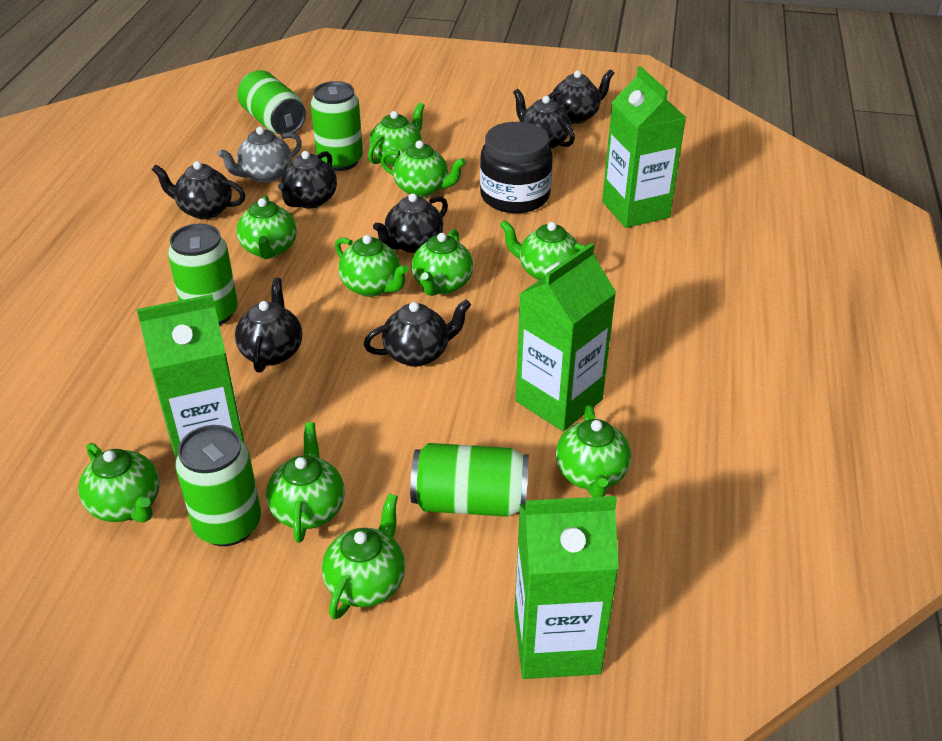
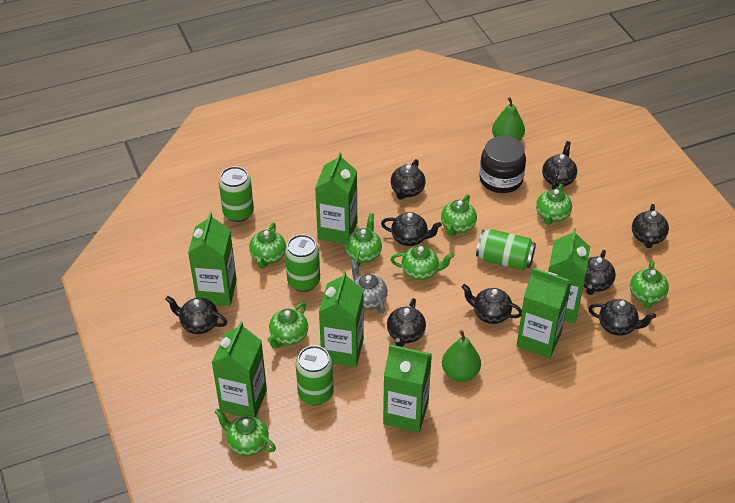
black teapot: [152,161,245,219] [235,278,302,373] [278,151,337,209] [364,299,471,367] [373,193,448,253] [513,89,575,149] [548,69,614,124] = 7 -> [165,296,227,334] [381,212,442,246] [387,298,426,347] [391,159,426,200] [462,284,522,324] [542,141,577,189] [583,250,616,295] [588,299,656,336] [632,204,669,248] = 9
green can: [168,224,238,326] [175,425,261,546] [237,70,306,135] [311,81,363,171] [410,443,529,517] = 5 -> [219,166,254,222] [285,234,320,292] [296,345,334,406] [476,229,536,270] = 4
green carton: [137,294,244,459] [514,496,619,679] [515,243,616,431] [602,66,686,228] = 4 -> [188,213,237,306] [212,321,267,417] [315,152,357,244] [319,271,364,367] [383,344,432,433] [517,268,571,358] [548,228,590,323] = 7
green pear: none = 0 -> [442,330,481,382] [492,97,525,141] = 2
green teapot: [78,443,159,522] [236,195,297,259] [266,422,345,543] [322,494,405,620] [335,235,409,297] [368,102,425,166] [380,140,466,197] [412,229,473,296] [500,220,596,280] [556,405,631,497] = 10 -> [215,409,276,456] [249,223,286,268] [267,302,308,348] [345,213,382,267] [391,245,454,280] [441,194,477,236] [536,183,572,225] [630,261,669,309] = 8

